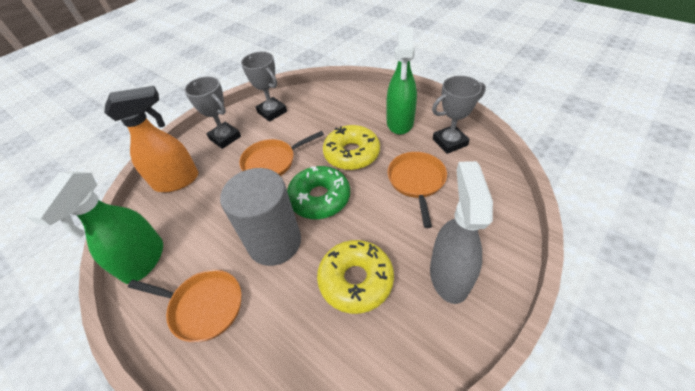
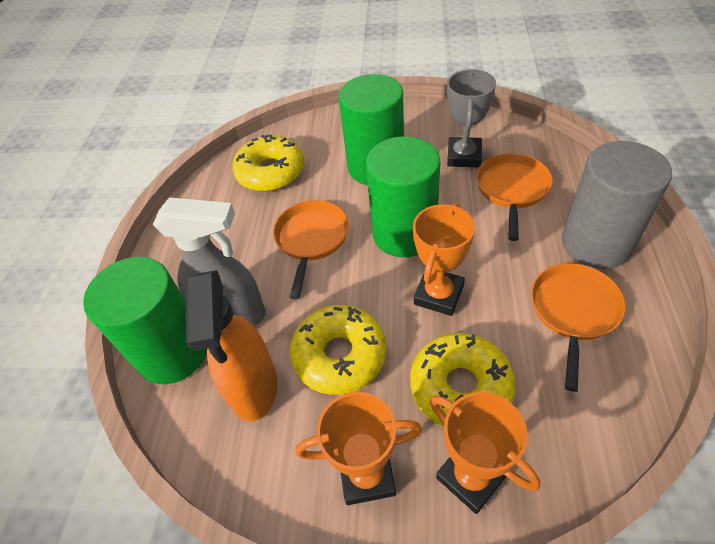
green cylinder: none = 0 -> [83,257,207,384] [338,74,404,185] [366,136,440,257] = 3
green donut: [287,166,350,219] = 1 -> none = 0
green spray bottle: [26,172,163,284] [386,27,417,135] = 2 -> none = 0
grey trophy: [184,76,241,149] [241,52,287,122] [432,76,486,154] = 3 -> [447,69,496,168] = 1
orange trophy: none = 0 -> [296,392,422,505] [413,203,475,316] [430,392,540,514] = 3
yellow donut: [317,240,394,314] [323,125,380,170] = 2 -> [232,135,304,191] [290,305,386,395] [410,333,516,427] = 3

